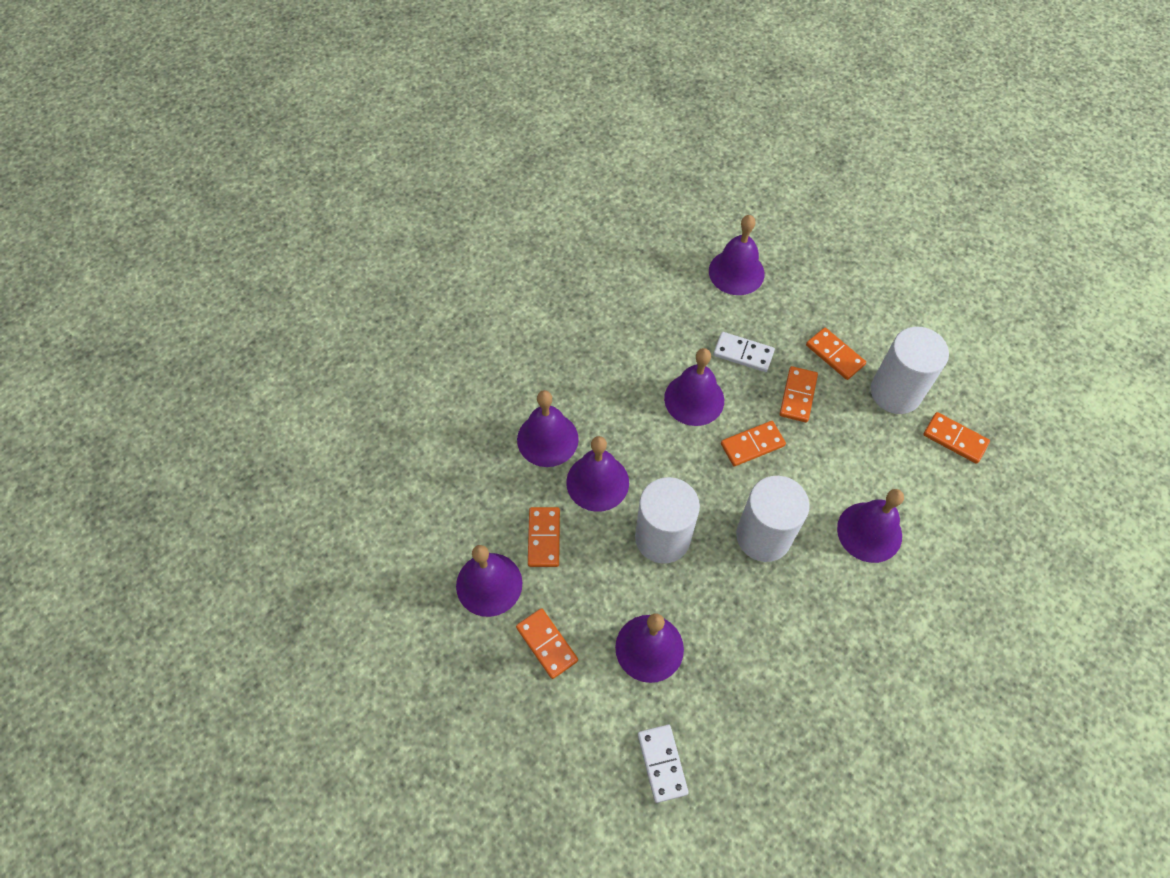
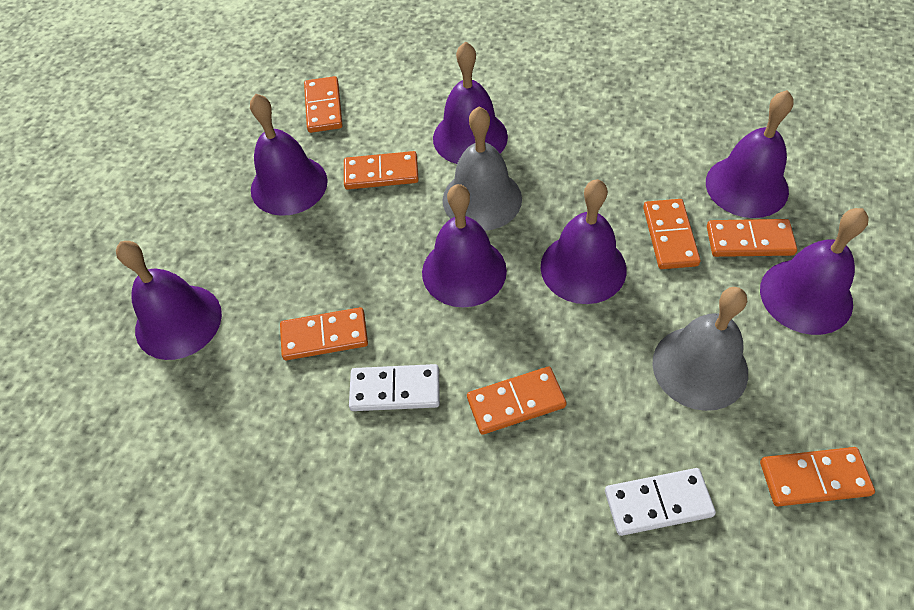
grey bell: none = 0 -> [443,107,522,231] [652,287,748,411] = 2
orange domino: [516,608,578,679] [528,507,560,567] [721,421,786,466] [780,366,818,422] [806,328,866,380] [923,412,990,464] = 6 -> [280,307,368,360] [304,76,343,133] [344,151,419,190] [467,367,567,435] [643,199,700,269] [707,219,797,257] [760,447,875,506] = 7
white cylinder: [635,477,700,564] [736,476,810,562] [871,327,949,414] = 3 -> none = 0

